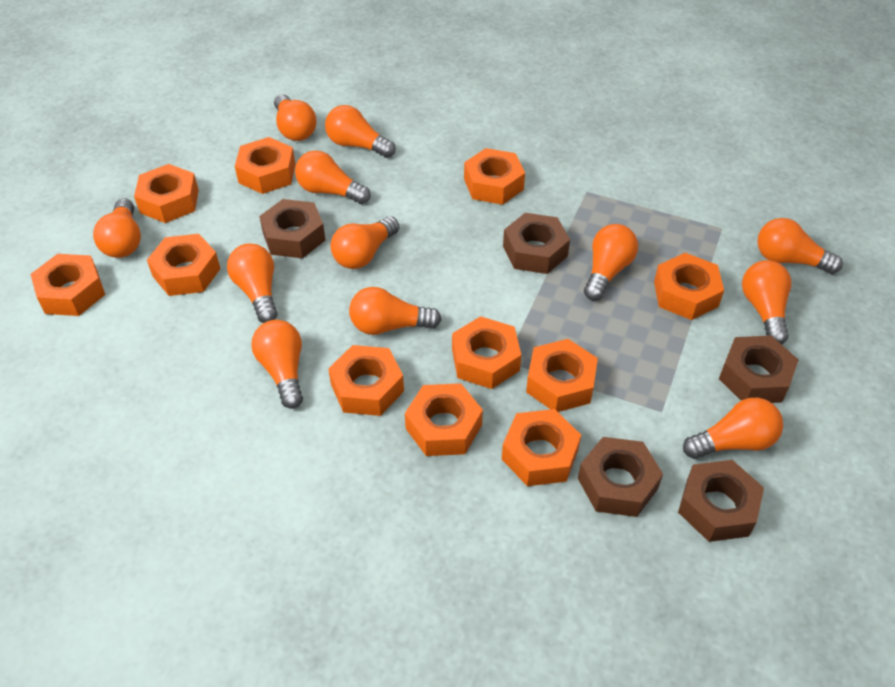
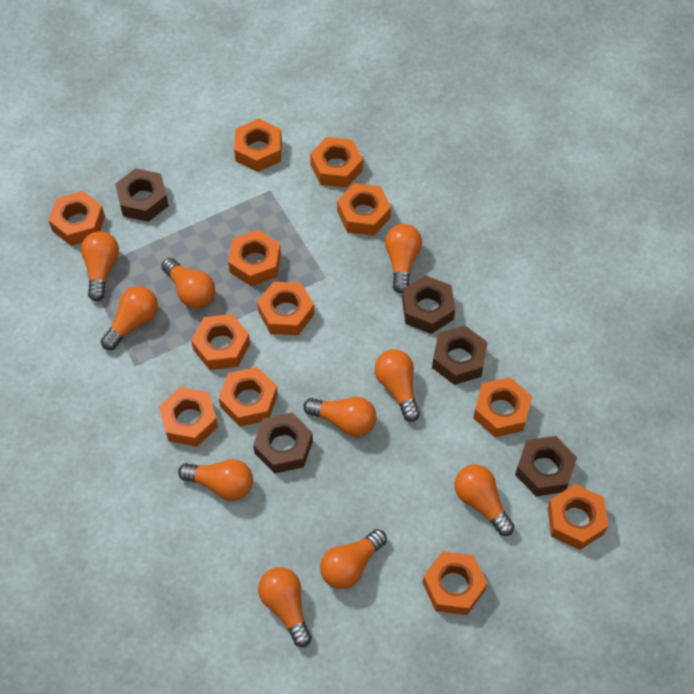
orange light bulb: [93,198,141,258] [227,243,278,323] [251,320,303,409] [274,94,317,141] [295,150,371,204] [325,105,396,158] [330,216,399,269] [349,287,442,335] [584,224,638,301] [683,398,783,459] [742,260,791,345] [757,218,843,274] = 12 -> [81,231,119,301] [101,286,158,350] [162,258,215,308] [178,459,253,501] [258,567,312,647] [303,397,376,437] [320,529,387,589] [375,350,420,422] [385,224,422,294] [455,464,514,536] = 10
orange nut: [30,254,105,316] [134,164,199,223] [147,234,220,296] [235,137,296,194] [328,345,404,416] [405,383,483,456] [452,316,521,389] [464,148,525,205] [502,409,581,486] [526,339,598,412] [654,253,724,320] = 11 -> [48,191,105,246] [159,387,218,447] [191,314,250,370] [219,367,278,427] [228,230,281,286] [234,119,282,172] [257,282,314,335] [310,137,363,188] [337,183,391,236] [423,551,487,615] [473,377,532,437] [547,484,608,550] = 12

